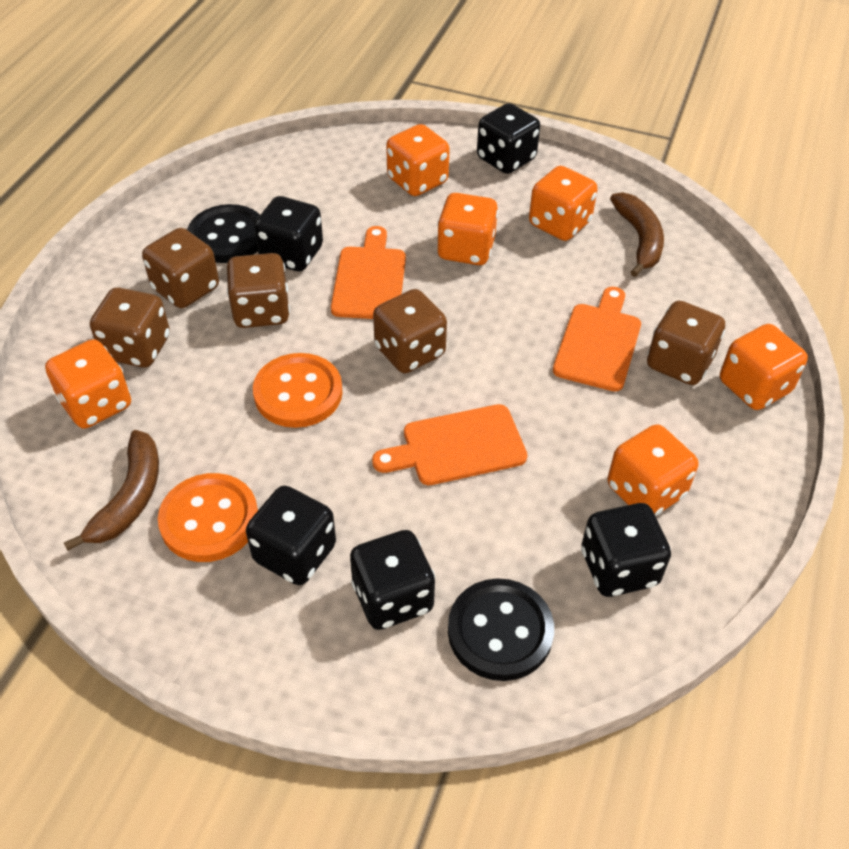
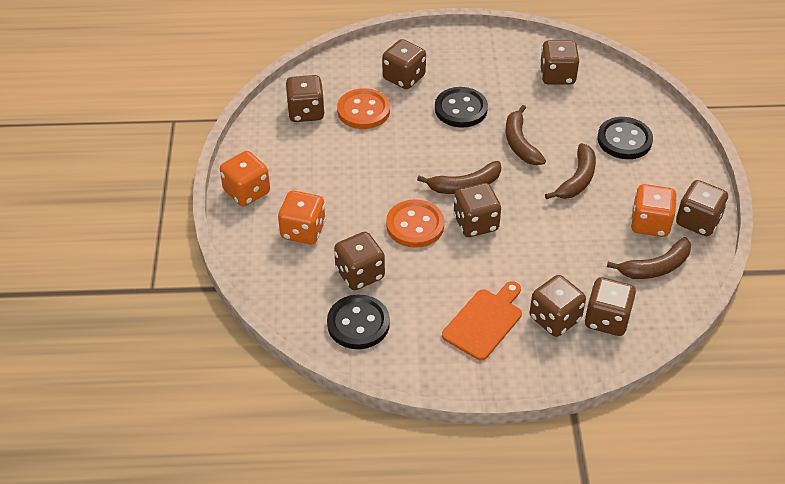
black button: [187,204,260,263] [448,578,554,681] = 2 -> [327,295,390,349] [435,87,488,128] [597,117,653,159] = 3
black dice: [246,486,336,585] [254,196,323,271] [350,530,435,630] [477,103,540,174] [581,503,671,597] = 5 -> none = 0
brown banana: [64,430,159,551] [610,192,664,277] = 2 -> [417,161,501,194] [506,105,546,165] [545,143,596,199] [607,237,691,279] = 4
brown dice: [90,288,170,367] [142,228,219,308] [227,253,290,328] [373,289,447,373] [647,301,725,385] = 5 -> [285,75,325,122] [334,232,385,290] [382,39,426,89] [453,183,501,237] [529,275,586,337] [540,40,579,85] [584,277,636,336] [676,180,728,236] = 8
orange cutting board: [331,226,406,319] [372,404,527,485] [553,287,641,392] = 3 -> [442,281,522,360] = 1
orange dice: [45,339,131,429] [386,124,450,196] [437,193,498,265] [529,166,598,241] [607,424,698,516] [720,324,808,410] = 6 -> [220,151,270,206] [278,191,326,244] [631,184,677,237] = 3

